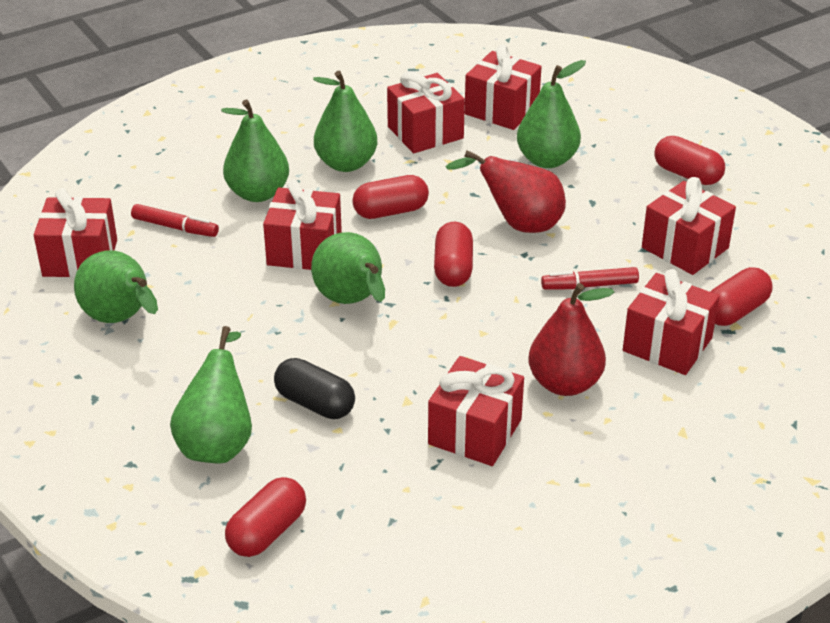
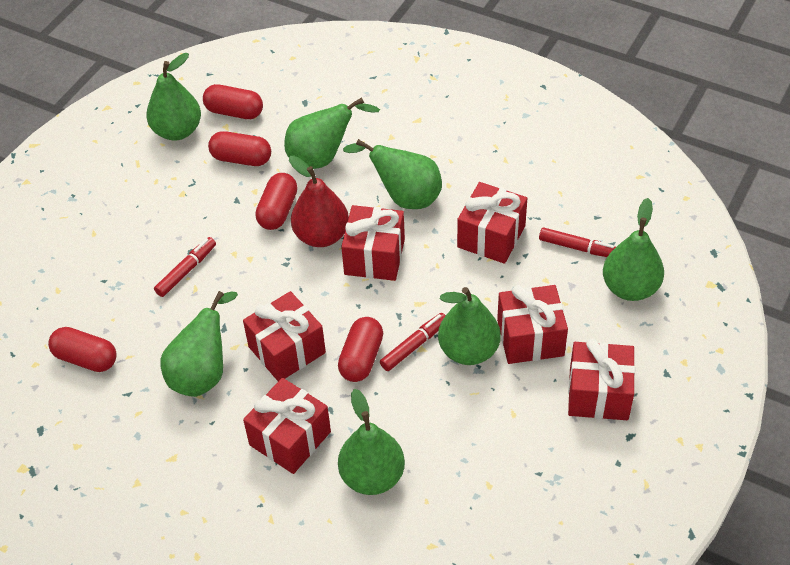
black capsule: [274,358,355,419] = 1 -> none = 0
green pear: [74,250,158,323] [170,326,252,464] [221,100,289,202] [311,232,385,304] [313,71,378,172] [517,60,586,168] = 6 -> [146,53,201,141] [160,291,238,397] [284,97,380,169] [338,389,405,495] [343,139,442,209] [438,287,501,365] [603,198,664,301] = 7
red gift: [34,188,117,278] [263,180,342,270] [387,72,465,153] [428,356,524,466] [465,45,542,130] [623,269,720,375] [642,177,736,275] = 7 -> [243,291,326,381] [243,378,331,474] [341,205,405,281] [457,182,527,264] [497,285,568,364] [568,338,635,420] = 6
red marker: [131,204,219,237] [541,267,639,290] = 2 -> [154,237,216,297] [380,313,446,371] [539,227,616,257] = 3
red pear: [446,150,566,233] [529,283,615,396] = 2 -> [289,156,349,247] = 1

